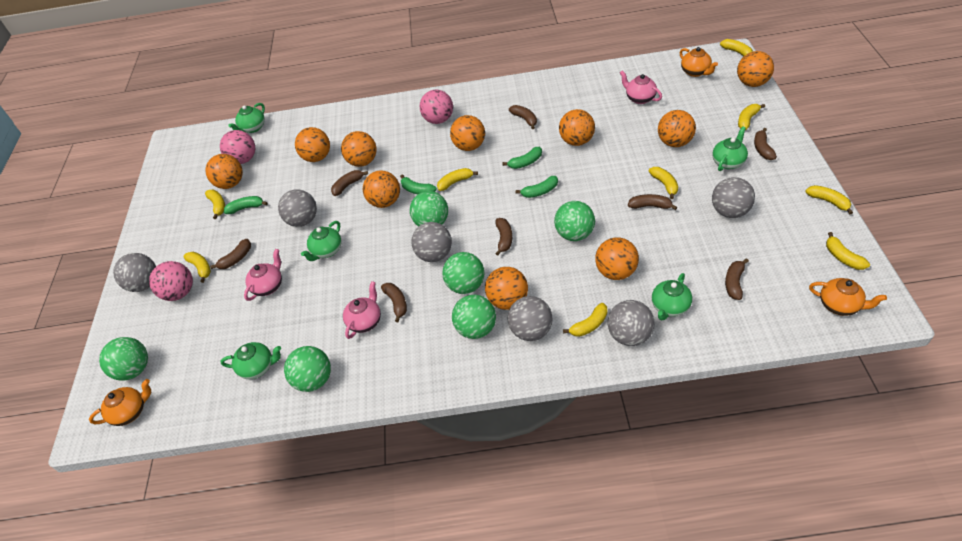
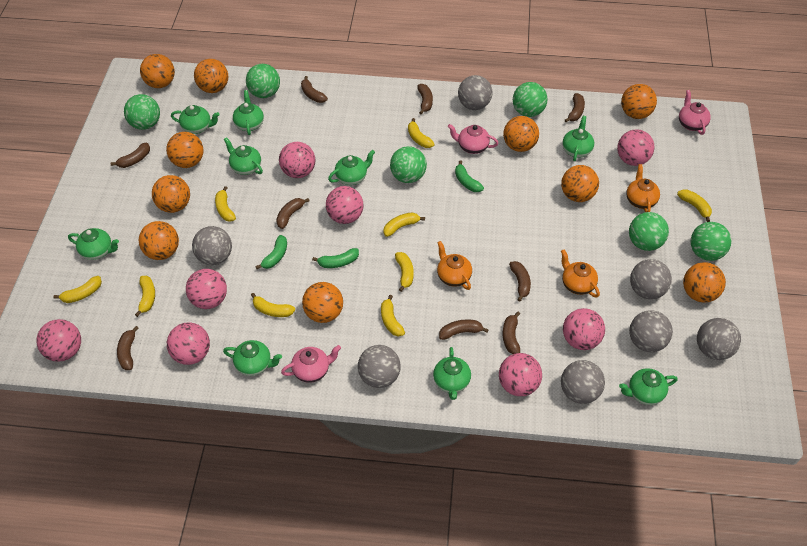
brown banana: [210,239,251,269] [331,170,368,196] [381,283,407,322] [495,218,512,255] [509,105,537,129] [628,194,677,210] [725,258,749,300] [754,128,777,160] = 8 -> [111,143,150,168] [117,326,139,370] [276,198,309,229] [301,76,328,103] [417,84,433,114] [439,319,489,340] [503,312,520,354] [509,261,531,302] [565,93,585,122] = 9
green banana: [224,196,267,214] [400,174,437,195] [503,147,542,169] [516,176,558,198] = 4 -> [255,235,287,269] [312,248,359,268] [455,161,484,192] = 3
green teapot: [220,342,281,379] [228,103,265,133] [301,221,342,261] [652,273,692,320] [712,126,748,171] = 5 -> [68,228,119,260] [171,105,220,134] [223,340,282,376] [224,137,263,175] [233,90,264,135] [328,150,375,185] [433,347,471,400] [562,116,594,161] [619,368,678,405] = 9
grey ball: [113,253,156,292] [278,189,317,227] [411,222,452,262] [507,296,553,341] [608,300,655,346] [712,177,755,218] = 6 -> [192,226,232,265] [358,345,401,388] [458,75,493,110] [561,360,605,404] [629,310,673,352] [630,259,672,299] [697,318,741,360] = 7
pink ball: [149,261,193,301] [220,130,255,164] [419,90,453,124] = 3 -> [36,319,81,362] [167,322,210,365] [186,269,227,309] [279,142,315,178] [326,186,364,224] [499,353,542,396] [563,308,605,350] [617,129,655,166] = 8

